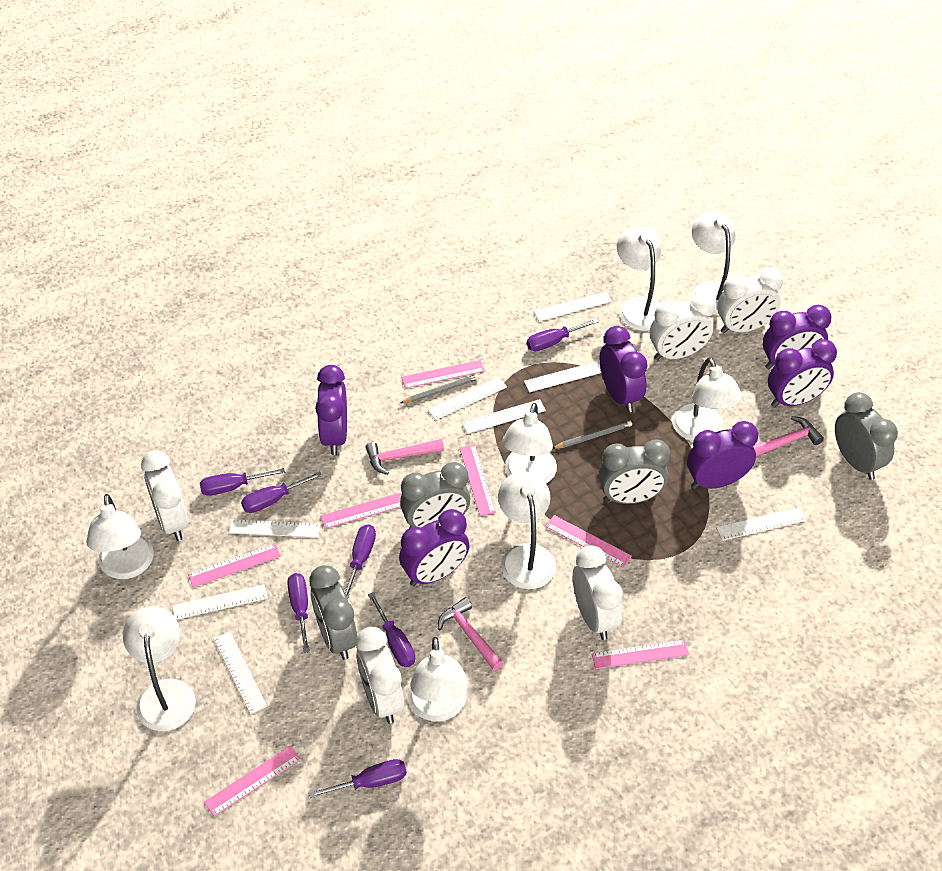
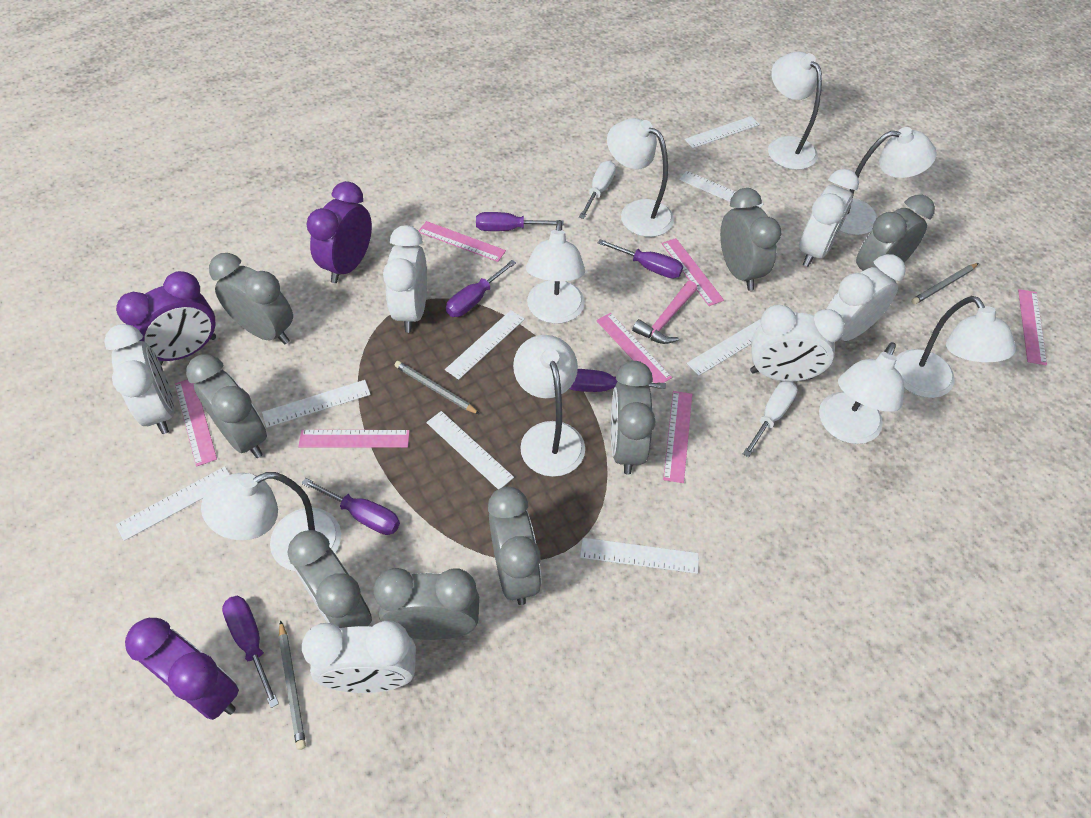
grey clock: [309,565,357,660] [400,462,470,528] [599,440,671,504] [835,392,898,480] = 4 -> [186,354,267,458] [209,253,293,344] [288,530,372,628] [374,568,479,640] [488,487,541,605] [611,361,656,475] [720,188,781,290] [856,195,935,271] = 8
grey pencil: [400,374,479,403] [553,421,632,449] = 2 -> [279,620,306,750] [394,361,480,414] [911,263,979,304] = 3
pink hammer: [366,439,444,475] [438,597,503,671] [753,416,824,457] = 3 -> [632,281,697,344] = 1
purple clock: [315,365,347,455] [399,509,470,586] [600,326,648,412] [687,421,758,489] [763,305,832,369] [768,339,837,408] = 6 -> [116,271,216,365] [125,618,239,720] [306,181,372,283] = 3
purple screwdriver: [200,468,285,496] [241,472,322,513] [287,573,310,653] [309,759,407,799] [345,524,376,600] [368,592,415,667] [527,319,598,351] = 7 -> [222,596,279,708] [301,478,400,535] [446,260,516,317] [476,212,564,231] [569,369,666,392] [598,239,683,279] = 6
white clock: [141,450,189,541] [356,627,404,724] [573,545,623,640] [650,293,715,360] [717,267,783,333] = 5 -> [104,324,174,434] [302,621,416,693] [383,225,427,333] [750,304,845,381] [799,169,859,267] [827,254,906,341] = 6
white screwdriver: none = 0 -> [579,161,616,219] [743,381,798,457] = 2

